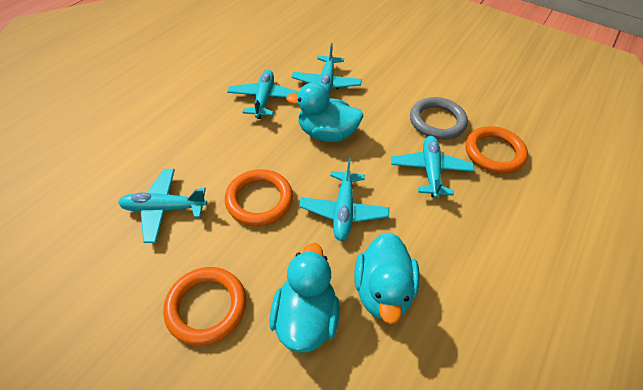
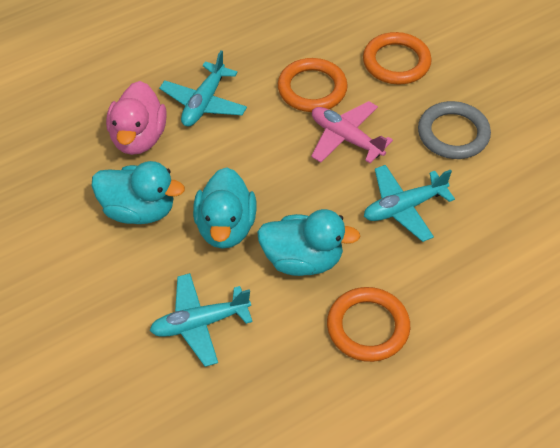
pink duck: none = 0 -> [106,81,167,155] = 1
pink plane: none = 0 -> [311,101,393,163] = 1
turquoise plane: [118,169,207,243] [227,70,299,119] [292,43,362,95] [299,158,389,241] [391,136,475,198] = 5 -> [150,273,253,367] [159,50,247,127] [364,165,455,242] = 3

